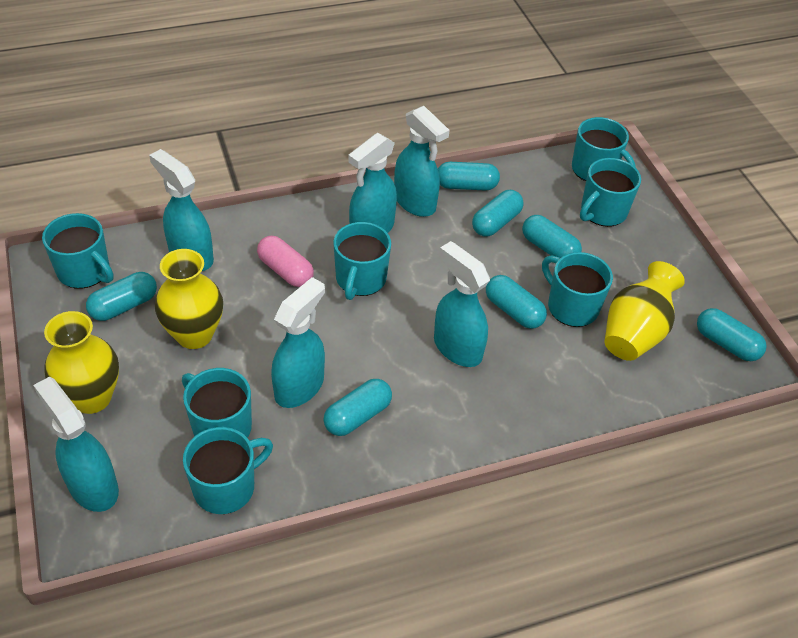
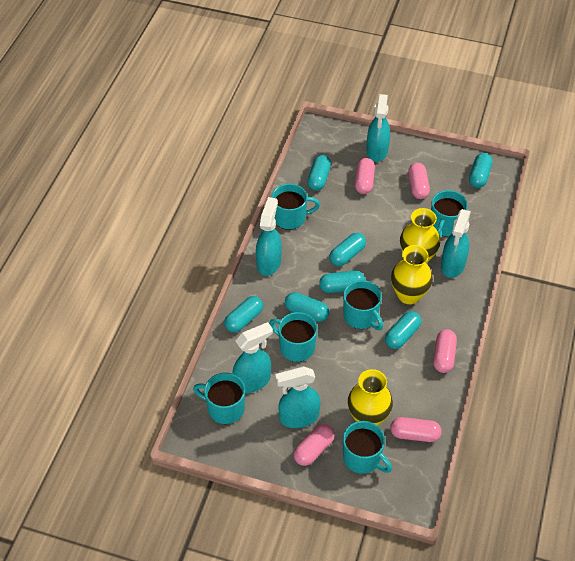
pink capsule: [257,236,314,287] = 1 -> [294,424,335,466] [355,158,375,194] [390,417,442,442] [408,163,430,199] [433,329,457,373] = 5
turquoise mug: [42,213,114,289] [182,368,252,438] [183,427,273,514] [333,222,391,300] [542,252,613,327] [572,117,636,181] [580,158,641,227] = 7 -> [193,373,245,424] [269,312,317,362] [272,184,320,230] [343,280,383,330] [343,421,392,474] [431,190,468,237] = 6
turquoise spray bottle: [33,377,119,512] [149,149,214,271] [271,277,325,408] [348,133,397,233] [394,106,450,217] [434,241,490,367] = 6 -> [232,322,273,393] [256,197,282,276] [275,366,320,428] [366,94,390,162] [441,209,471,278] = 5

